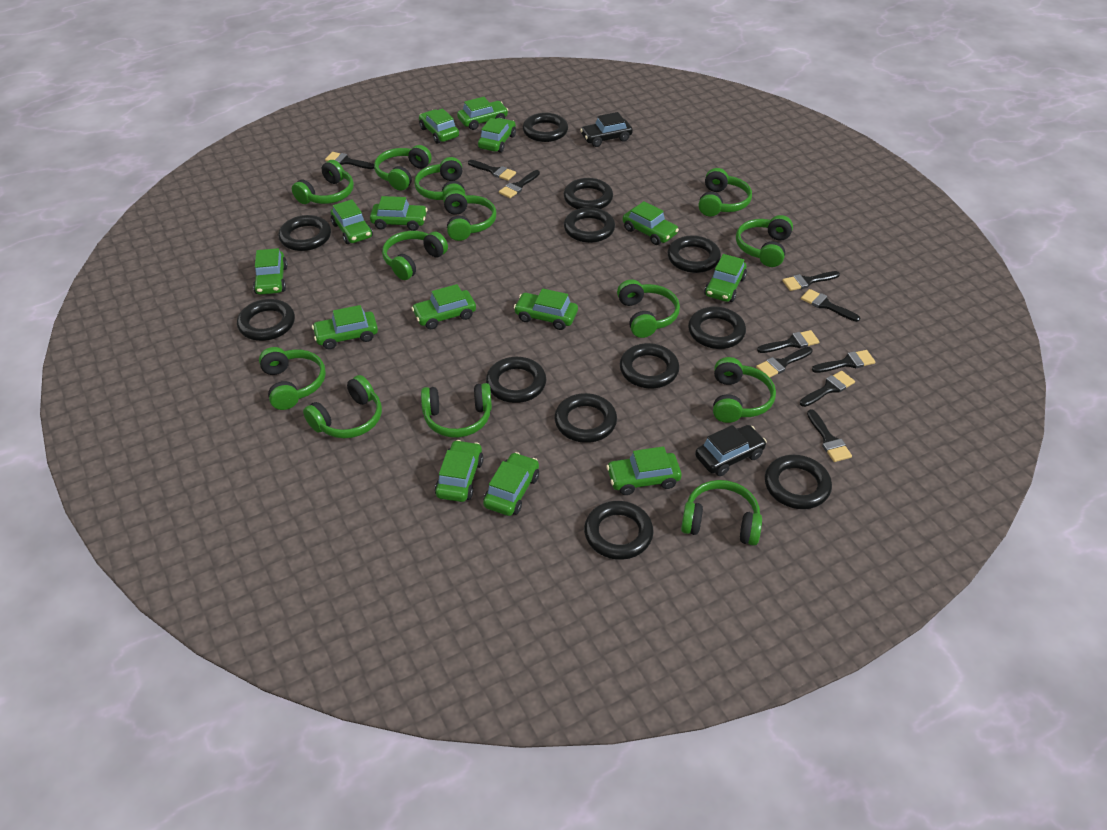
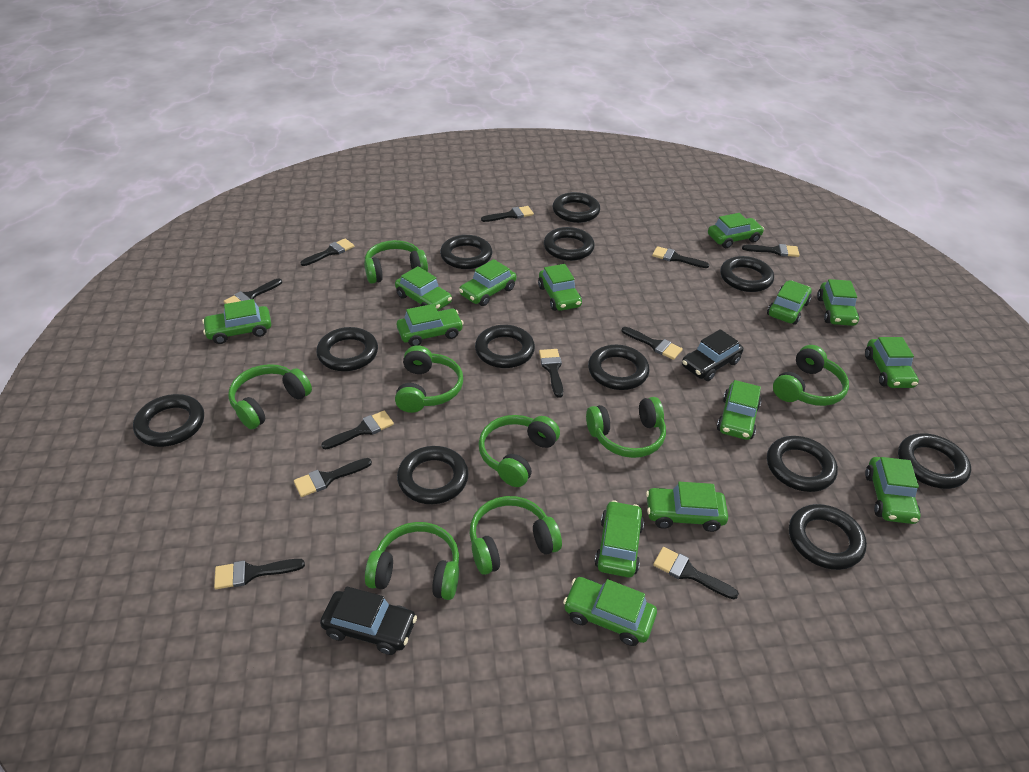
black brush: [325,152,374,169] [468,160,516,181] [499,170,540,198] [756,347,813,378] [757,330,819,353] [782,271,840,291] [799,371,855,407] [801,289,860,322] [807,409,852,462] [812,350,875,373] = 10 -> [214,559,305,589] [224,278,282,304] [294,458,372,497] [301,238,354,266] [321,411,394,449] [481,206,534,222] [539,349,563,398] [621,327,683,360] [652,246,709,268] [653,547,739,599] [742,244,800,257] = 11
green headphones: [259,347,326,410] [292,160,354,204] [303,375,382,438] [374,145,432,191] [382,231,448,280] [414,157,465,200] [421,383,492,438] [444,190,496,241] [617,279,680,338] [681,480,762,545] [698,168,752,216] [713,357,776,423] [736,215,793,267] = 13 -> [228,364,312,429] [364,240,428,284] [365,522,459,600] [395,345,463,413] [470,496,562,575] [478,415,560,487] [586,397,666,458] [773,345,849,406] = 8

